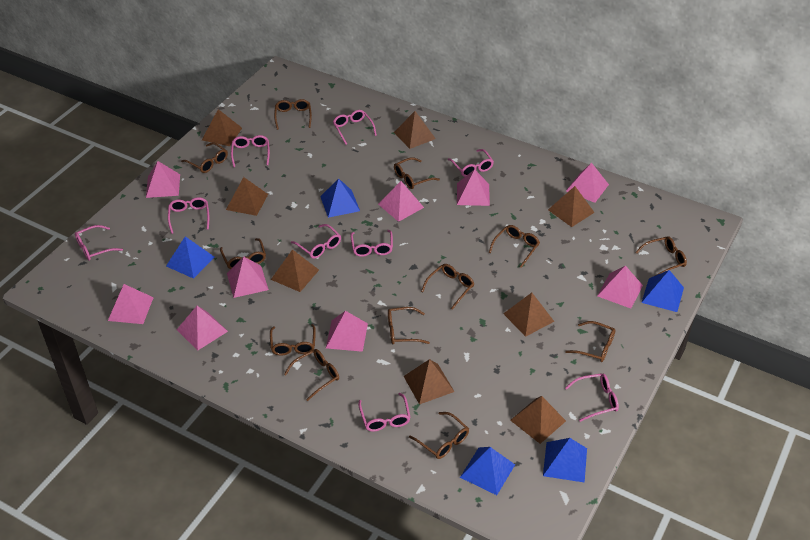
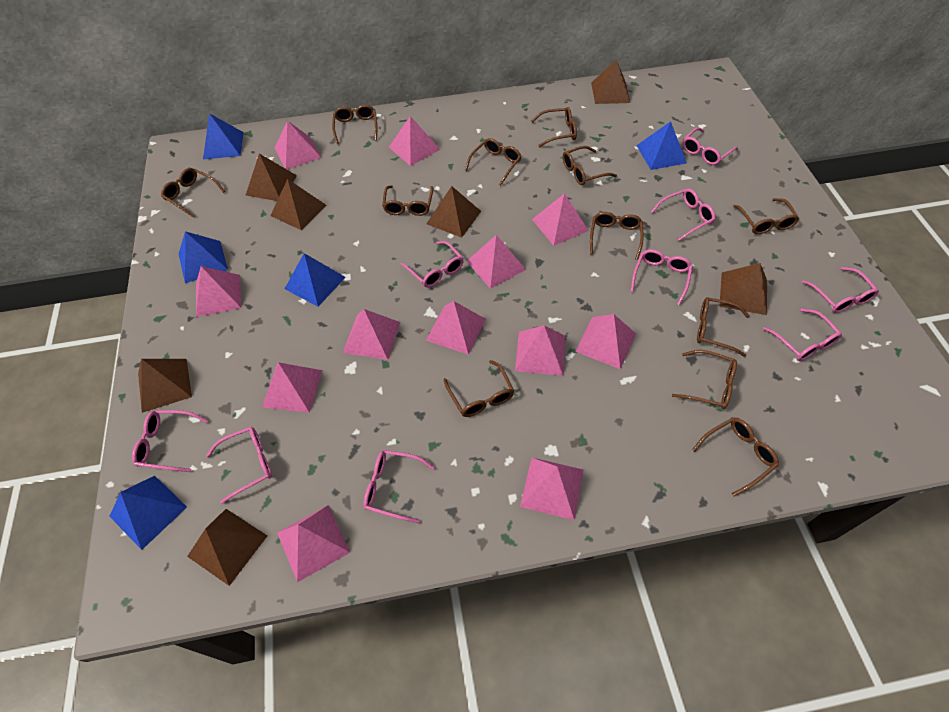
brown pyramid: [202,109,242,146] [226,177,268,216] [271,249,319,292] [394,111,436,149] [404,359,454,404] [503,293,554,337] [510,396,566,444] [548,186,595,227] = 8 -> [138,359,192,413] [187,509,267,586] [246,154,297,201] [270,179,327,230] [426,186,481,238] [591,59,630,104] [720,263,767,315] = 7
pink pyramid: [108,284,154,324] [146,161,180,198] [177,306,228,351] [227,256,269,298] [326,311,368,352] [378,181,424,222] [457,169,490,206] [566,163,609,203] [597,265,643,309] = 9 -> [196,266,241,317] [262,362,322,413] [275,121,322,169] [277,505,350,582] [343,309,400,360] [389,116,440,166] [426,301,486,355] [467,235,526,289] [515,325,565,376] [520,457,584,520] [532,193,589,246] [575,314,636,369] = 12

